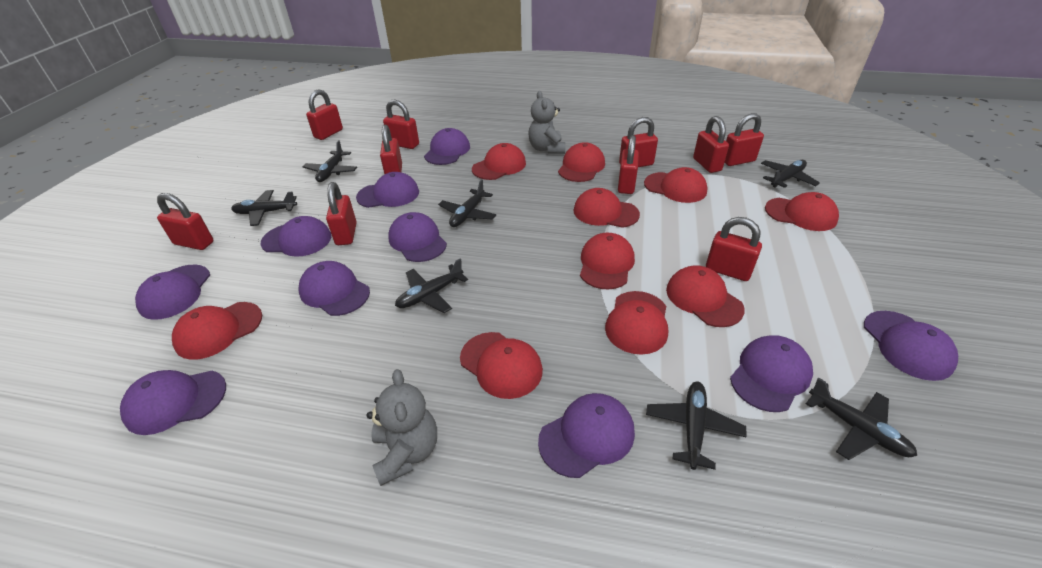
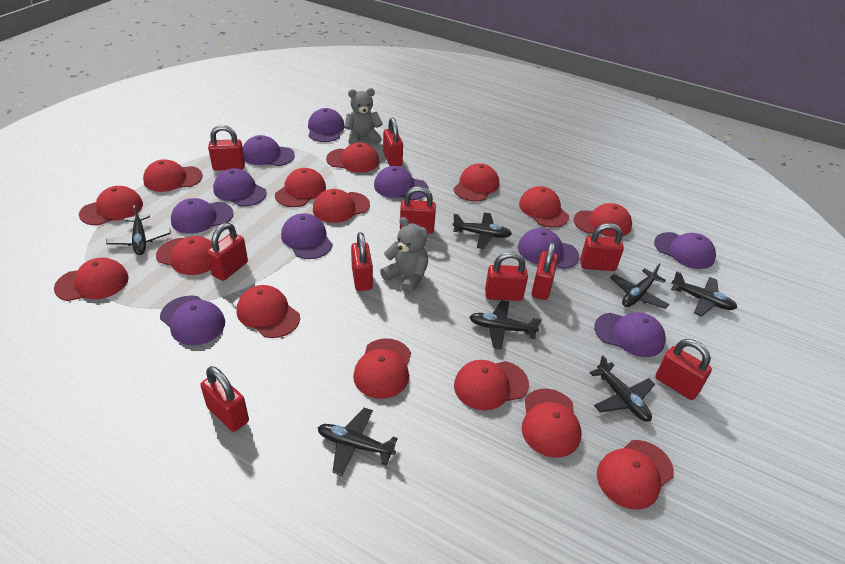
red cap: [172,302,262,360] [460,332,543,399] [472,143,526,180] [558,142,605,182] [573,188,640,228] [580,233,635,290] [605,291,668,355] [644,167,708,203] [666,265,745,327] [765,192,839,231] = 10 -> [54,257,129,301] [79,186,143,225] [143,159,203,192] [156,236,212,275] [237,285,300,338] [275,168,326,207] [313,189,370,223] [326,142,379,173] [353,338,411,399] [454,163,499,202] [454,360,529,410] [519,186,569,228] [522,389,581,458] [574,203,632,237] [597,440,674,509] = 15

